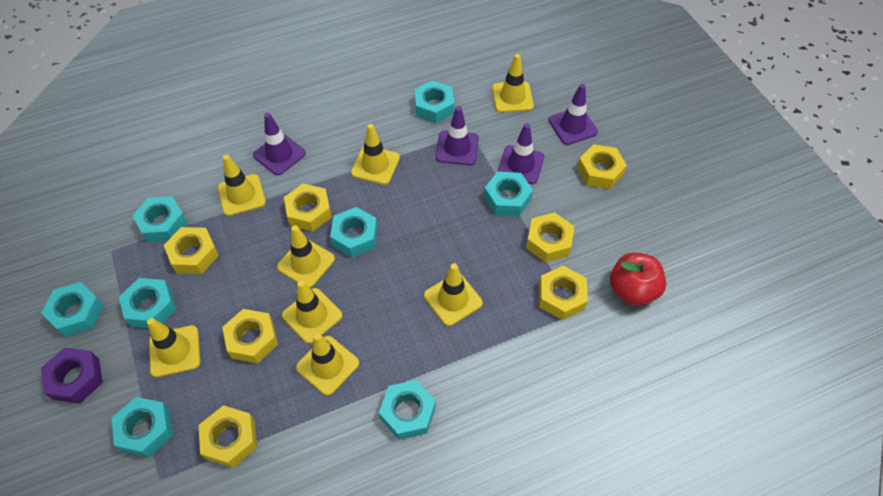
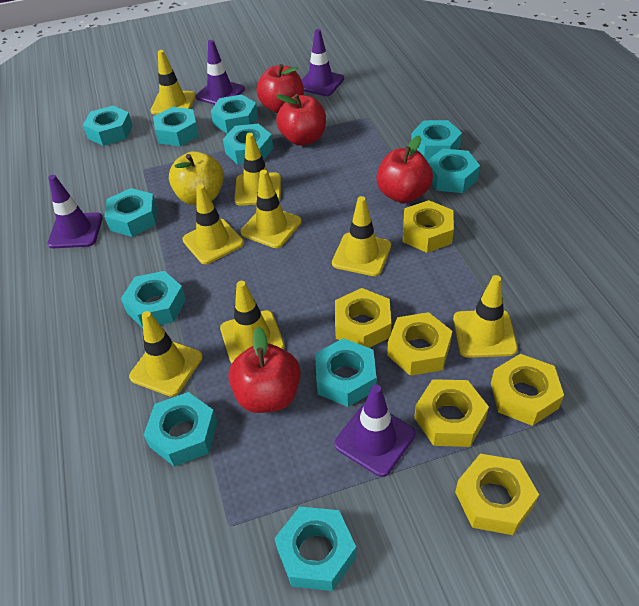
purple nut: [41,348,103,404] = 1 -> none = 0
red apple: [610,252,666,306] = 1 -> [228,326,301,413] [256,64,304,113] [276,94,326,146] [376,135,433,203] = 4
turquoise nut: [41,282,104,337] [112,397,173,457] [119,278,177,328] [133,196,188,242] [330,207,378,257] [379,380,436,440] [414,80,454,123] [484,172,533,216] = 8 -> [83,106,133,146] [104,188,157,237] [121,271,186,328] [144,392,217,467] [153,107,199,146] [211,94,258,134] [223,124,273,165] [274,507,357,591] [315,338,377,407] [411,120,462,160] [427,148,480,193] = 11
yellow apple: none = 0 -> [169,151,224,205] = 1
yellow nut: [164,227,219,274] [199,405,257,468] [222,309,278,364] [284,184,332,232] [526,212,575,263] [539,266,588,320] [577,144,627,189] = 7 -> [335,288,391,348] [387,312,453,376] [403,200,454,253] [414,379,489,447] [455,454,539,535] [491,354,564,426] = 6

